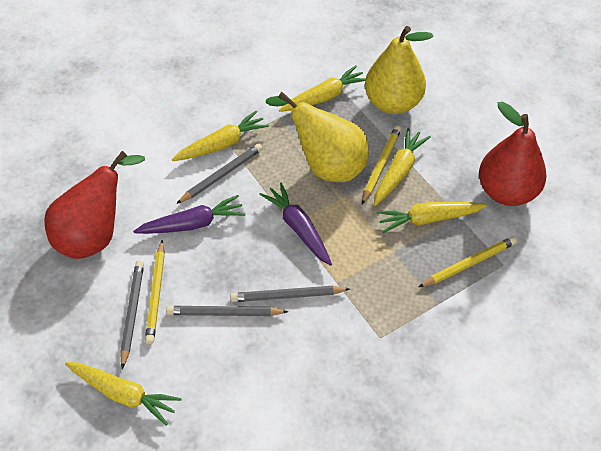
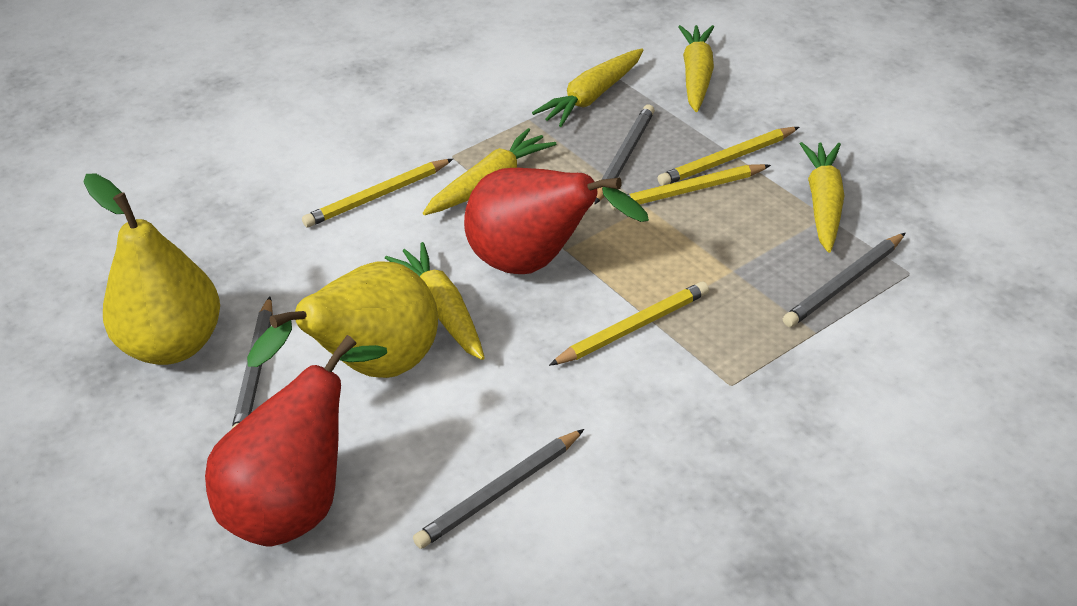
purple carrot: [133,195,245,234] [259,182,332,266] = 2 -> none = 0
yellow pencil: [145,240,165,344] [362,125,402,204] [419,236,517,287] = 3 -> [302,159,453,227] [549,281,709,366] [610,164,771,211] [658,127,799,186] = 4

